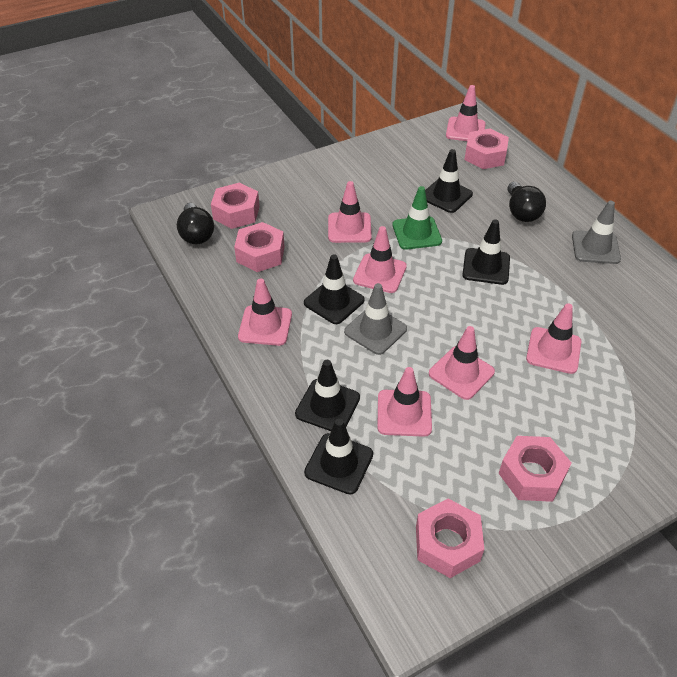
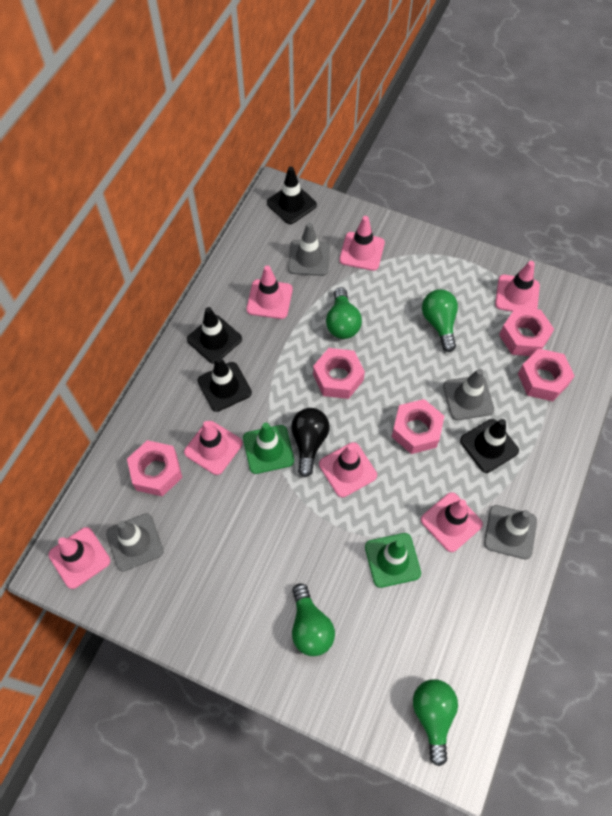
black light bulb: [177,203,214,244] [507,182,546,222] = 2 -> [291,408,330,477] = 1
black traffic cone: [295,360,360,431] [304,254,365,324] [304,418,373,494] [425,149,473,213] [462,219,510,285] = 5 -> [187,307,242,364] [197,357,252,412] [267,167,317,224] [460,419,519,473] = 4
green light bulb: none = 0 -> [292,583,335,656] [326,287,362,339] [413,679,458,766] [422,289,458,352] = 4
green traffic cone: [392,186,442,250] = 1 -> [243,423,294,474] [365,533,421,588] = 2
grey traffic cone: [344,283,407,355] [572,201,621,264] = 2 -> [106,513,164,571] [288,223,330,276] [443,368,494,420] [484,505,537,559] = 4

